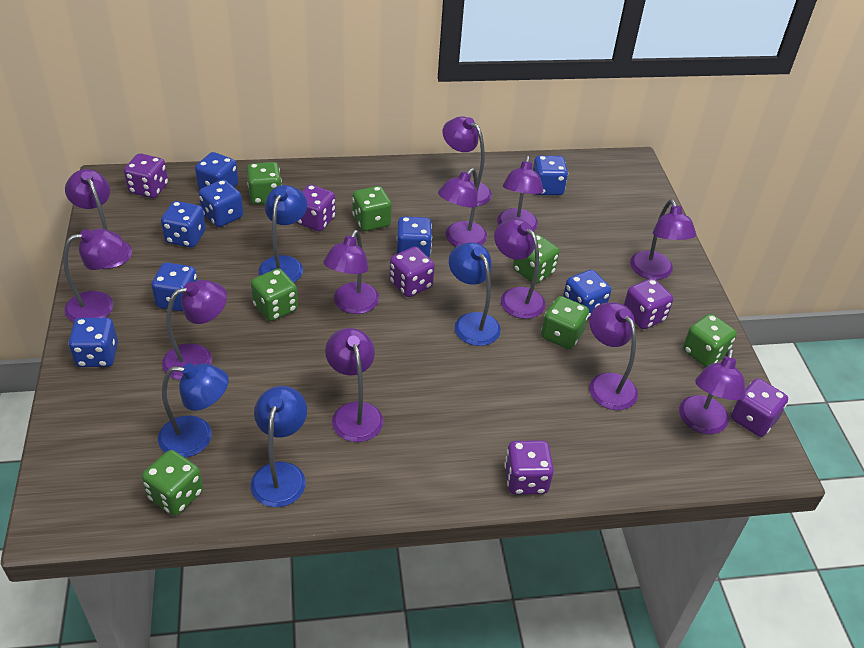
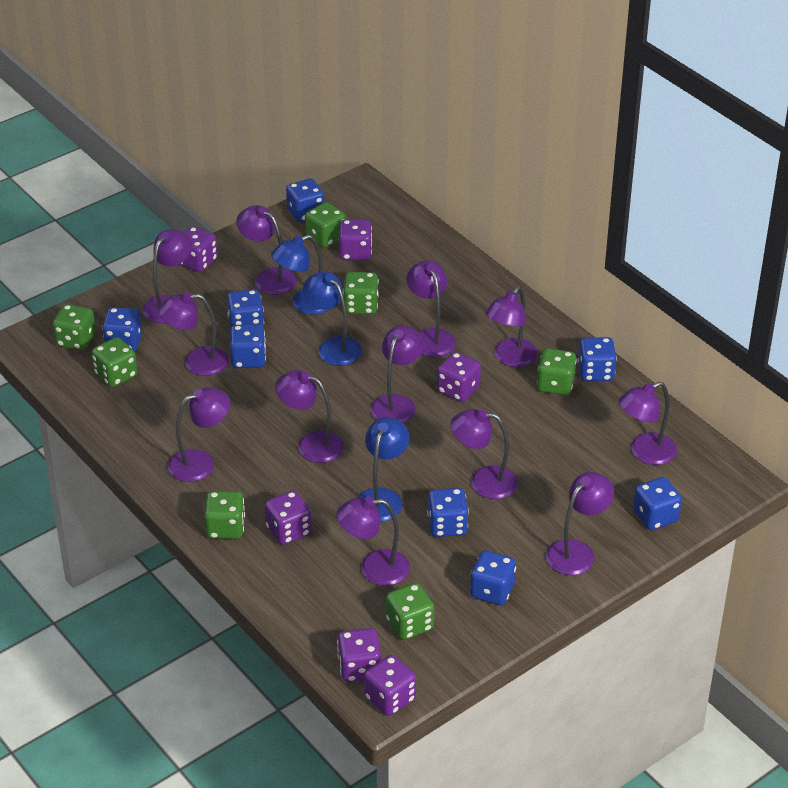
blue lamp: [158,363,229,458] [251,386,307,507] [259,185,307,282] [449,242,501,346] = 4 -> [271,235,329,315] [303,271,362,366] [358,417,409,522] = 3

